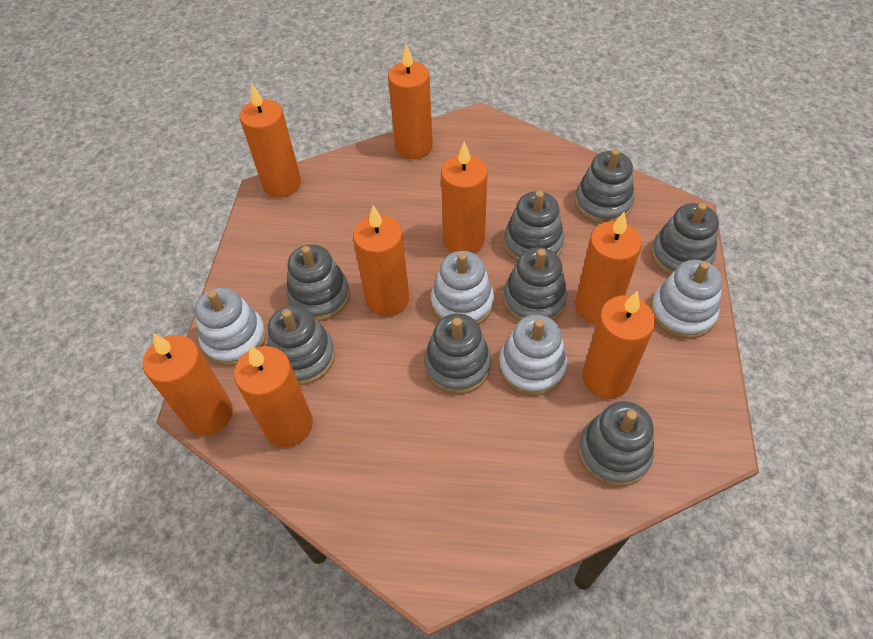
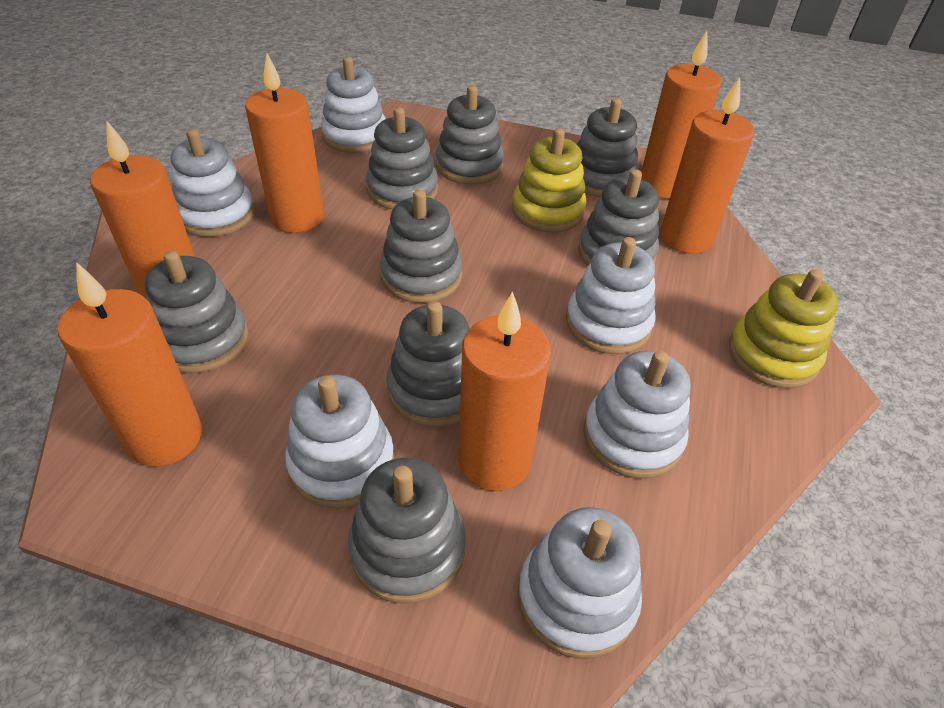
orange candle: [143,333,233,436] [234,346,313,447] [240,84,301,198] [353,205,409,317] [388,44,433,159] [441,142,488,253] [575,212,642,324] [582,291,656,399] = 8 -> [58,262,202,467] [90,121,195,298] [245,53,324,233] [458,291,551,491] [641,31,721,199] [660,77,754,254] = 6
white stacking toy: [195,287,266,366] [431,251,494,325] [499,315,567,396] [651,260,722,339] = 4 -> [171,129,254,237] [285,375,394,509] [321,57,386,153] [517,507,642,659] [566,237,656,354] [583,351,691,479] = 6
yellow stacking toy: none = 0 -> [512,128,587,233] [729,269,838,388] = 2

